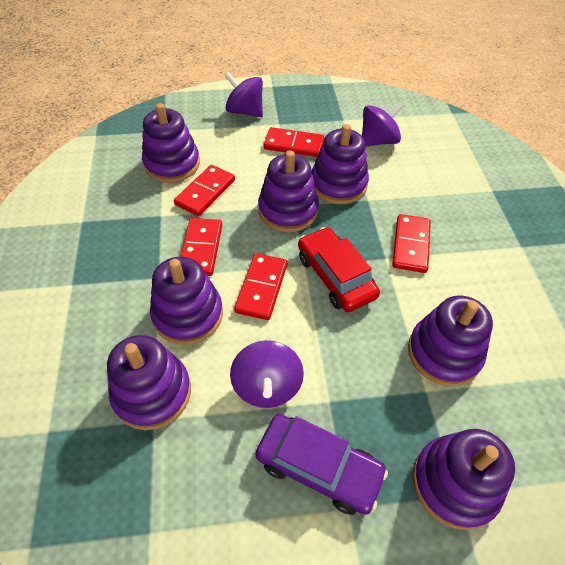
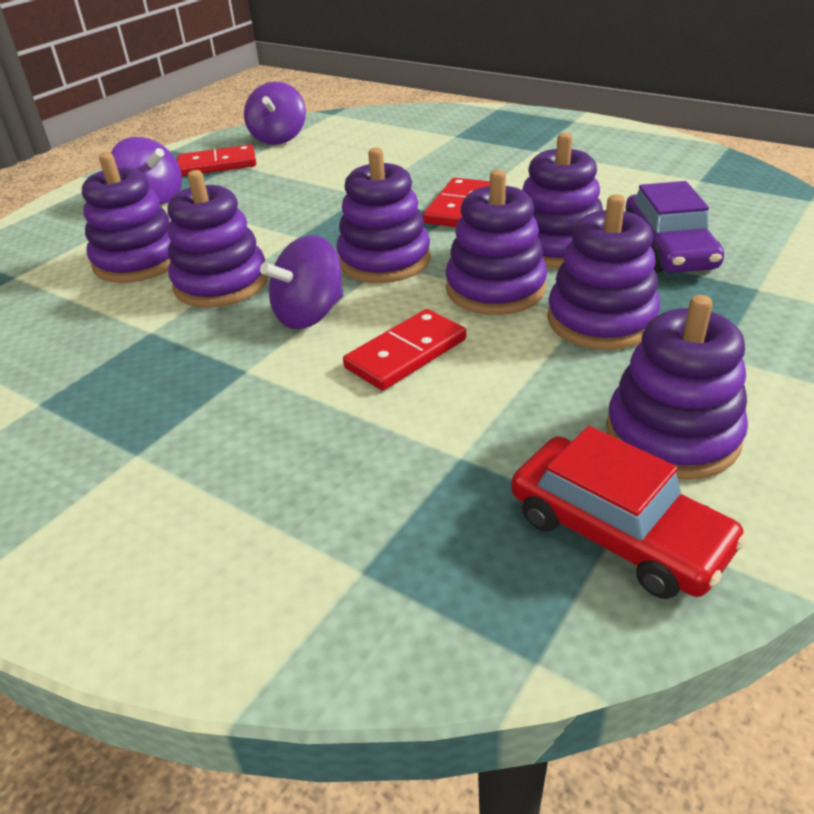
red domino: [174,165,235,216] [180,218,222,276] [234,253,287,320] [264,127,324,157] [392,214,431,273] = 5 -> [177,145,256,176] [343,309,466,390] [423,178,490,227] = 3

